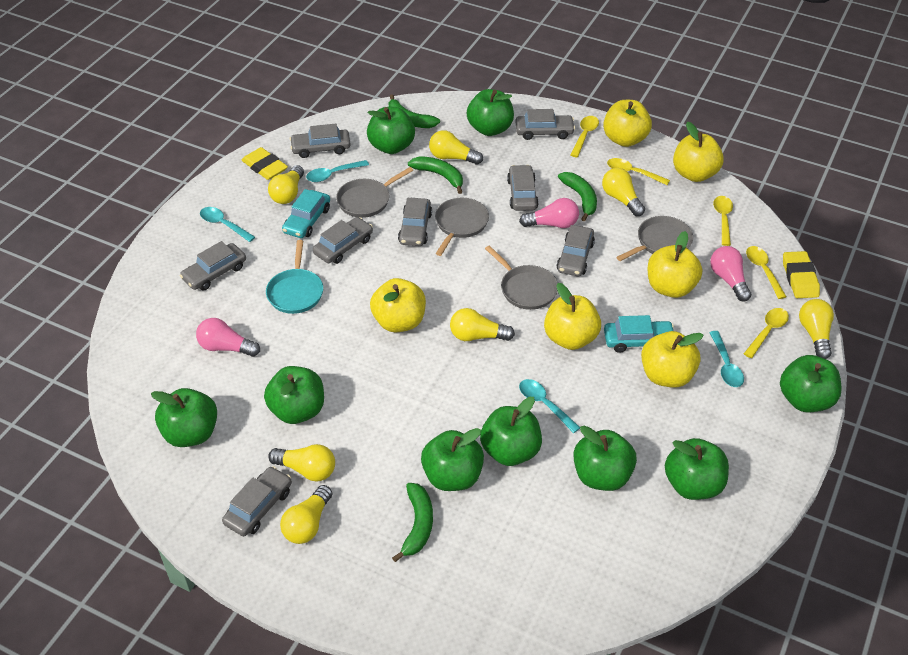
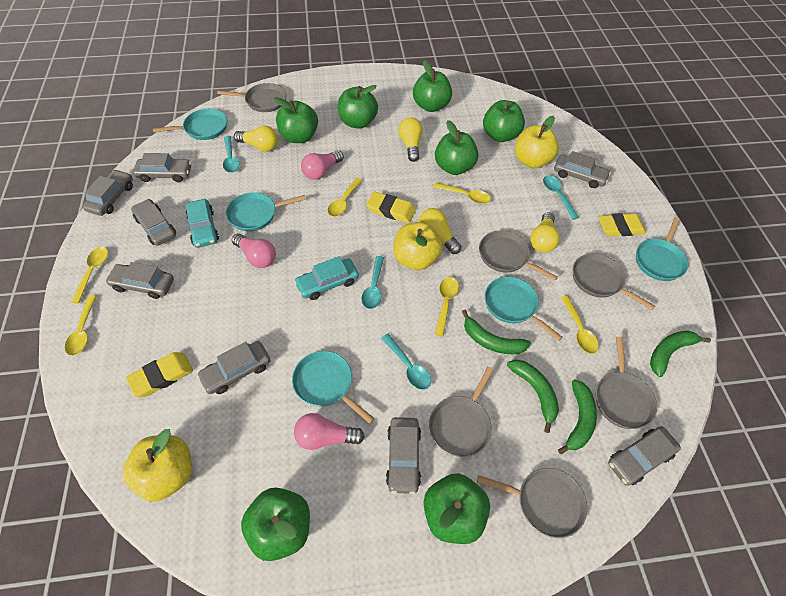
green apple: [151,388,217,447] [264,366,324,424] [367,107,415,154] [421,428,484,491] [467,89,514,136] [480,397,542,466] [573,426,637,491] [665,438,729,500] [780,355,842,412] = 9 -> [241,487,310,561] [274,97,318,143] [338,85,378,129] [413,60,452,112] [424,473,490,544] [435,120,479,175] [483,100,525,142] = 7
grey pan: [336,167,413,218] [435,198,489,256] [485,245,558,310] [616,216,693,261] = 4 -> [217,83,287,112] [429,366,494,457] [477,468,587,538] [479,230,558,281] [573,253,655,310] [596,337,657,429] = 6
turquoise pan: [266,240,323,314] = 1 -> [153,109,227,140] [226,192,306,231] [292,351,375,424] [485,277,563,341] [636,217,688,281] = 5
yellow apple: [370,278,426,332] [544,283,601,350] [603,100,652,147] [641,331,703,388] [648,231,702,298] [673,122,724,182] = 6 -> [123,429,192,502] [393,222,443,270] [515,116,559,168] = 3
yellow eraser: [242,147,288,180] [783,251,820,298] = 2 -> [126,352,193,397] [366,191,416,223] [598,213,646,236] = 3
yellow light bulb: [268,165,304,204] [268,444,335,482] [280,485,332,544] [429,130,483,165] [450,308,515,341] [602,168,645,216] [799,299,834,359] = 7 -> [234,126,278,152] [398,118,423,162] [419,208,462,254] [530,212,560,253] = 4
yellow spoon: [570,116,599,157] [607,158,670,185] [713,196,733,246] [744,308,789,358] [746,246,786,299] = 5 -> [65,295,97,356] [71,247,108,304] [327,178,362,217] [433,183,491,204] [435,277,459,336] [560,296,599,354] = 6

